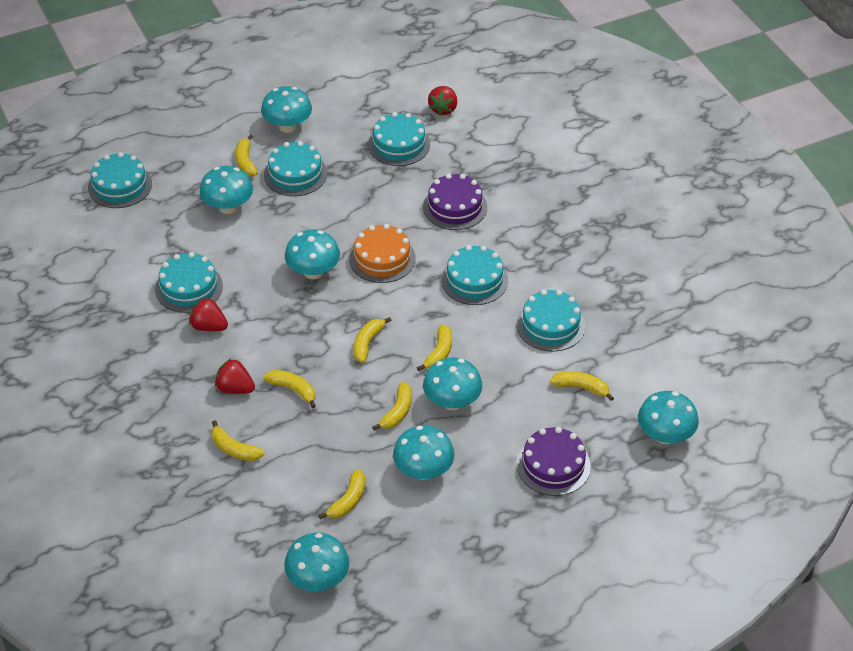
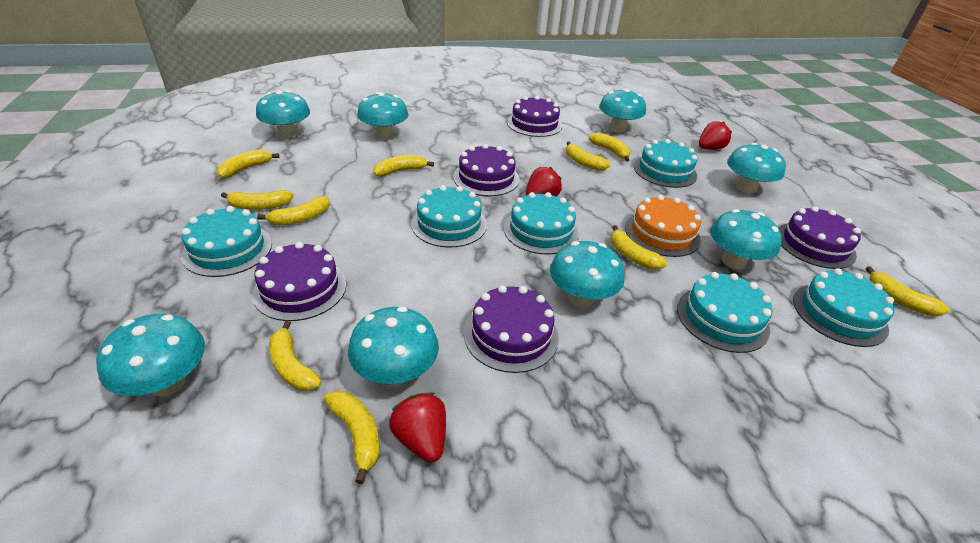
purple cake: [423,174,487,230] [517,427,591,496] = 2 -> [252,242,346,321] [453,144,519,196] [464,285,559,373] [507,96,562,137] [779,206,861,269] = 5
turquoise mushroom: [199,166,253,214] [261,86,312,133] [284,533,350,591] [285,229,340,279] [393,425,455,480] [423,357,483,410] [638,391,699,444] = 7 -> [96,314,205,396] [256,90,310,139] [348,307,439,386] [357,92,408,139] [550,241,624,307] [599,89,646,132] [710,209,782,269] [727,143,786,193] = 8
yellow banana: [212,420,264,461] [235,135,258,176] [263,370,316,408] [319,469,365,519] [354,317,392,363] [372,382,412,430] [417,324,452,371] [550,371,614,401] = 8 -> [216,149,279,178] [221,190,294,210] [257,196,330,226] [269,321,322,391] [324,391,380,484] [374,155,434,177] [566,142,611,171] [588,133,630,162] [611,225,668,270] [866,266,949,316] = 10

